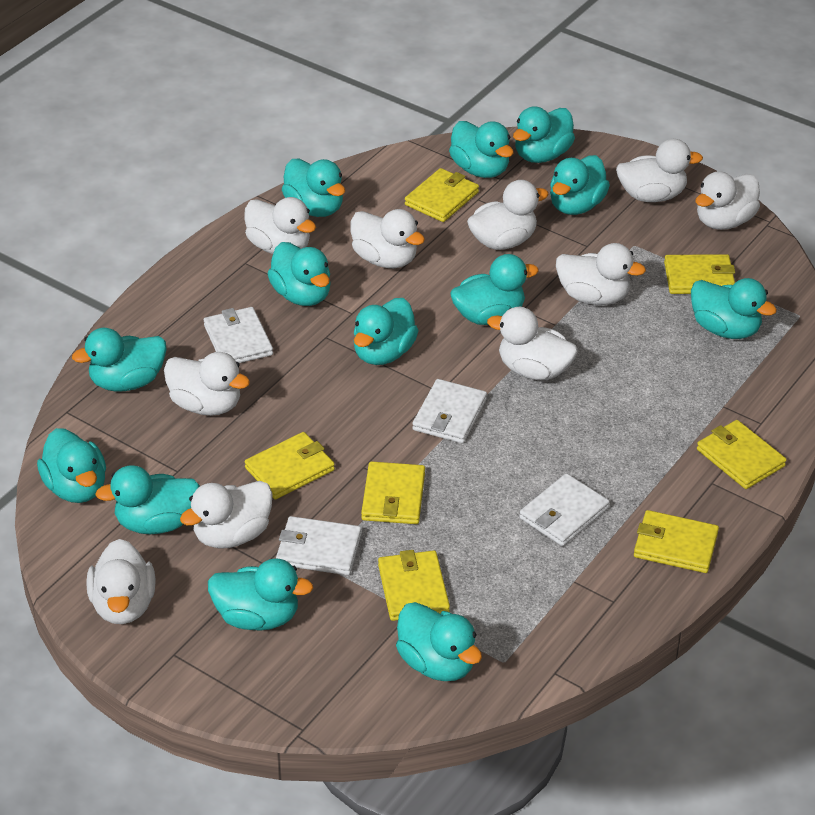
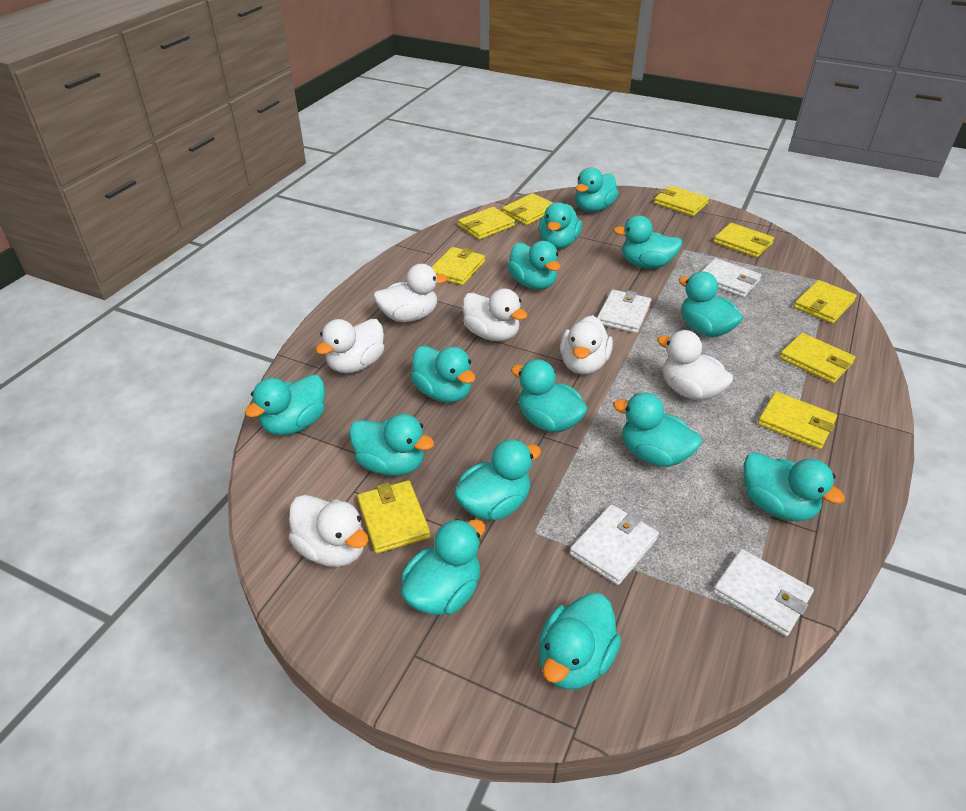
turquoise duck: [37,428,106,503] [72,328,167,392] [95,465,200,534] [208,559,313,631] [267,242,331,306] [282,159,345,217] [354,298,419,365] [396,602,482,681] [449,121,513,178] [450,254,539,325] [513,106,575,163] [550,155,610,215] [691,278,777,339] = 13 -> [245,374,325,435] [349,414,434,476] [401,519,485,615] [411,346,475,403] [454,440,541,520] [507,241,560,290] [511,359,588,433] [539,202,582,249] [539,593,621,690] [575,167,618,212] [613,215,682,269] [613,392,702,467] [679,271,743,337] [744,452,845,521] = 14
white duck: [86,539,156,624] [164,352,250,416] [180,481,273,548] [244,197,316,254] [351,209,425,268] [467,180,549,250] [487,307,578,380] [556,243,646,305] [616,139,703,202] [695,171,760,230] = 10 -> [289,495,369,567] [315,319,384,373] [373,264,448,322] [462,288,528,341] [560,315,613,374] [657,330,734,401] = 6
yellow wallet: [245,432,335,500] [361,461,425,524] [378,550,450,621] [405,168,479,222] [634,510,719,573] [664,254,735,294] [697,420,787,489] = 7 -> [357,480,430,554] [432,247,485,285] [458,207,515,240] [502,193,553,225] [654,186,709,216] [714,223,774,258] [758,392,837,449] [779,333,855,383] [794,280,857,324] = 9

